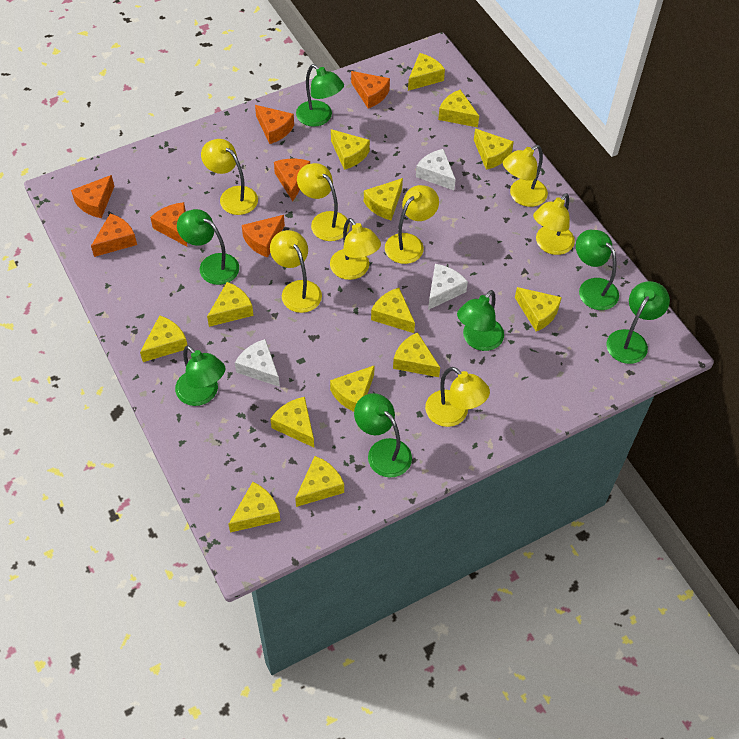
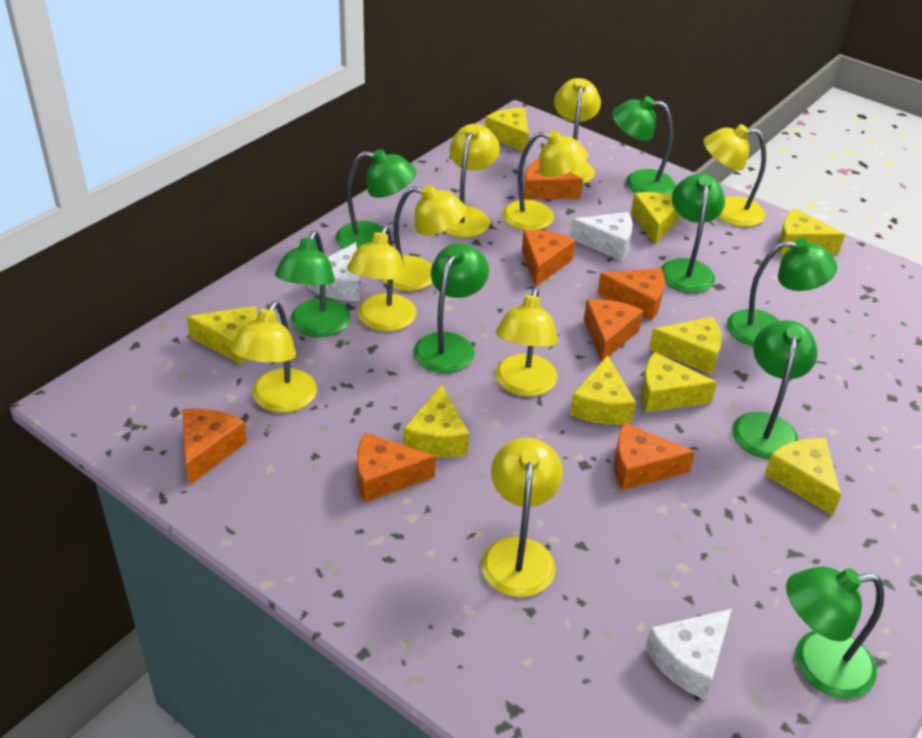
green lamp: [175,345,225,406] [177,209,239,285] [296,64,344,127] [354,393,412,478] [457,290,504,351] [576,230,619,310] [606,281,670,364] = 7 -> [275,231,350,337] [335,149,416,249] [414,243,489,373] [612,96,676,194] [661,173,725,293] [727,238,837,347] [732,320,818,459] [786,566,884,699] = 8
yellow cheese: [140,315,187,362] [207,282,254,327] [228,482,280,533] [270,397,314,447] [295,456,344,507] [330,365,375,412] [331,129,370,170] [364,178,403,220] [371,288,415,333] [393,332,440,377] [408,53,445,91] [438,90,479,127] [474,129,514,170] [515,287,562,332] = 14 -> [187,306,257,364] [403,385,469,458] [485,108,529,152] [570,355,636,425] [631,192,681,245] [641,352,717,412] [649,317,722,375] [765,438,841,516] [778,208,845,254] = 9
yellow lamp: [201,139,258,215] [270,230,322,313] [297,163,350,241] [330,218,381,280] [385,185,439,264] [425,367,490,427] [503,145,548,207] [533,193,575,255] = 8 -> [230,301,317,413] [347,226,417,332] [382,185,467,291] [444,124,500,238] [481,438,563,597] [495,287,558,397] [502,131,588,230] [554,78,601,184] [704,124,766,227] = 9

